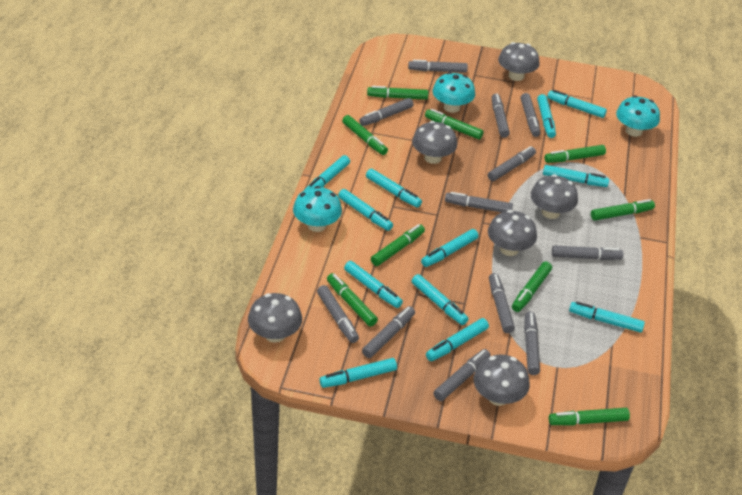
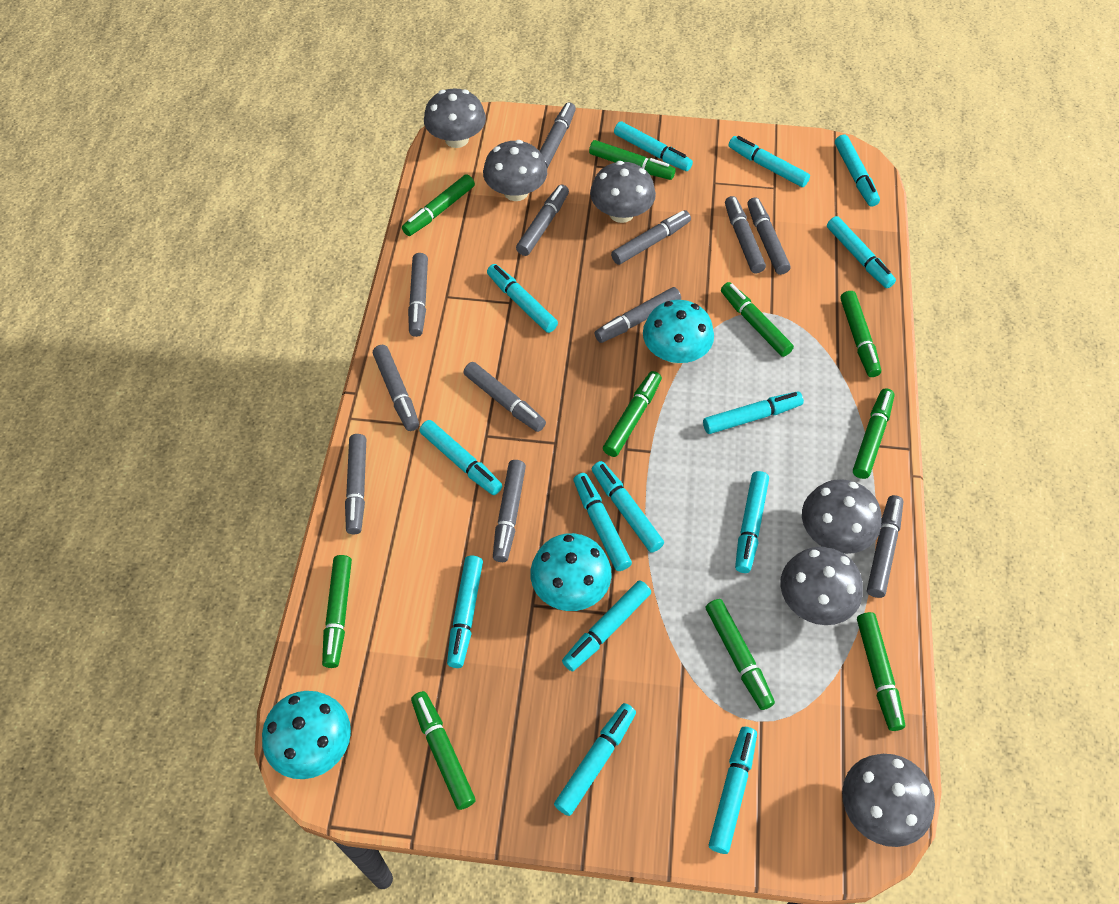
green marker: [327,273,378,327] [342,115,388,155] [367,86,428,100] [371,224,425,266] [425,109,484,140] [512,262,552,312] [544,145,606,163] [549,408,630,425] [591,199,655,221] = 9 -> [322,555,352,668] [402,174,475,236] [411,691,476,810] [589,140,675,180] [603,371,662,457] [706,599,775,710] [721,282,794,357] [840,291,881,377] [853,389,895,479] [857,612,905,731] = 10
turquoise marker: [305,155,350,190] [320,358,397,388] [338,189,393,231] [344,261,403,308] [366,169,422,208] [412,274,468,325] [421,229,479,267] [426,318,489,361] [537,94,556,138] [543,165,609,187] [547,90,607,118] [569,302,645,333] = 12 -> [419,420,502,495] [447,556,483,668] [487,264,558,333] [554,703,636,816] [562,580,651,671] [573,473,632,571] [592,461,664,553] [614,121,693,171] [703,392,804,434] [709,727,757,854] [729,136,810,187] [735,471,769,573] [827,216,896,288] [835,135,880,207] = 14

